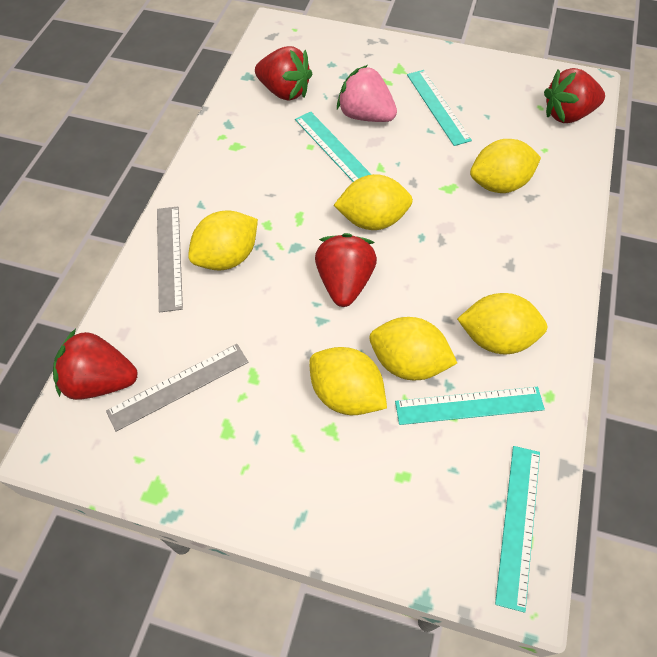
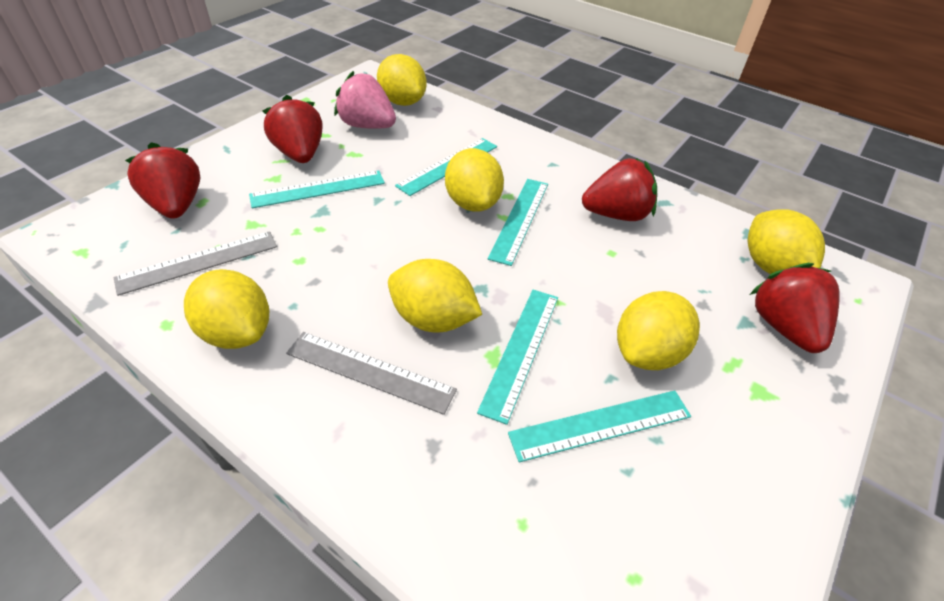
turquoise ruler: [295,112,372,182] [395,387,545,425] [407,70,472,146] [495,446,540,613] = 4 -> [249,170,385,208] [395,138,497,196] [477,290,558,425] [487,179,548,266] [508,390,691,462] = 5

